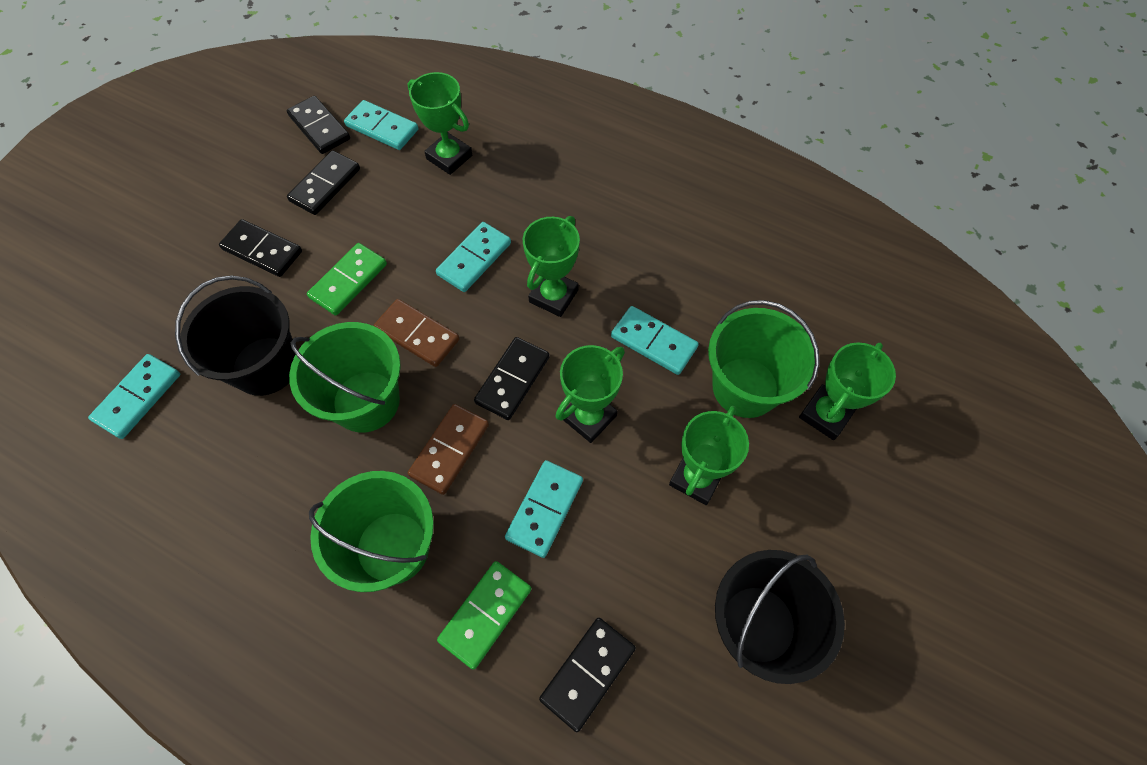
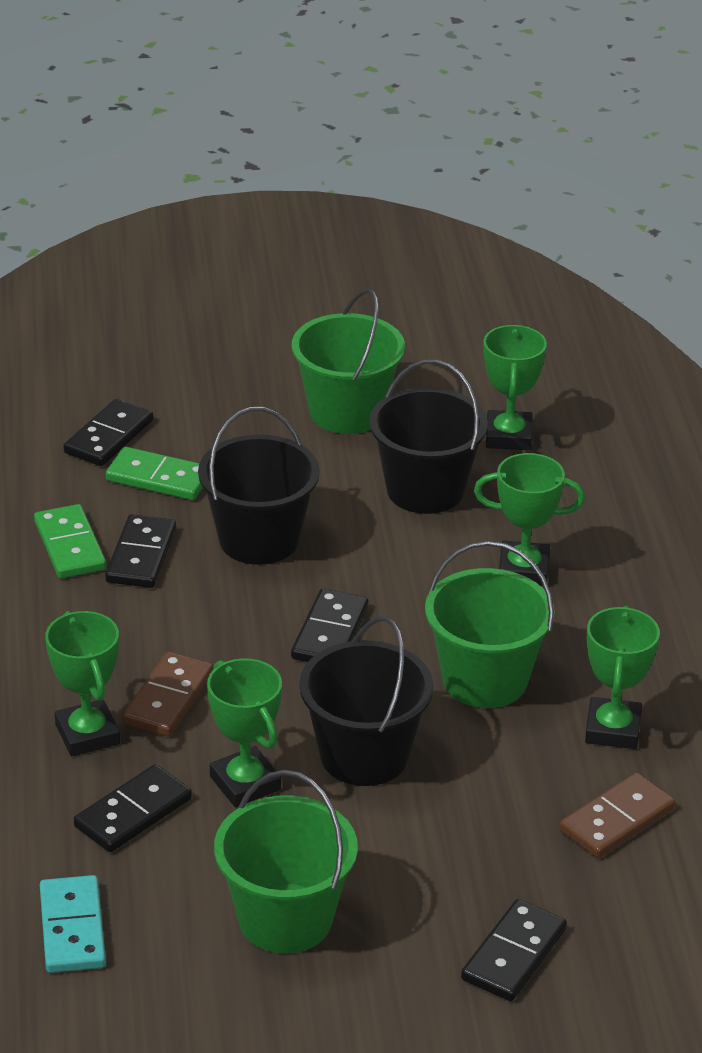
black bucket: [175,275,295,396] [715,550,845,684] = 2 -> [198,407,320,565] [299,616,434,786] [369,360,488,514] = 3
turquoise domino: [88,354,180,439] [344,100,418,150] [436,222,511,292] [505,460,583,558] [611,306,699,375] = 5 -> [40,875,106,973] = 1

